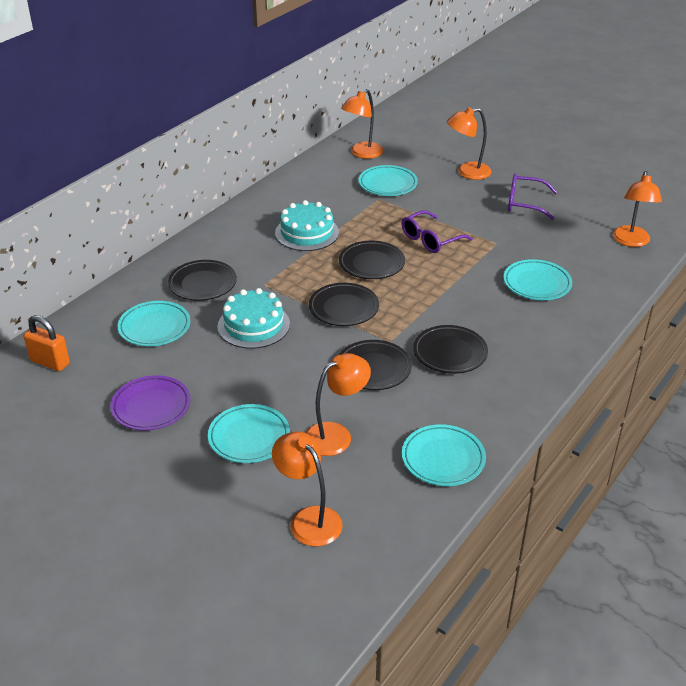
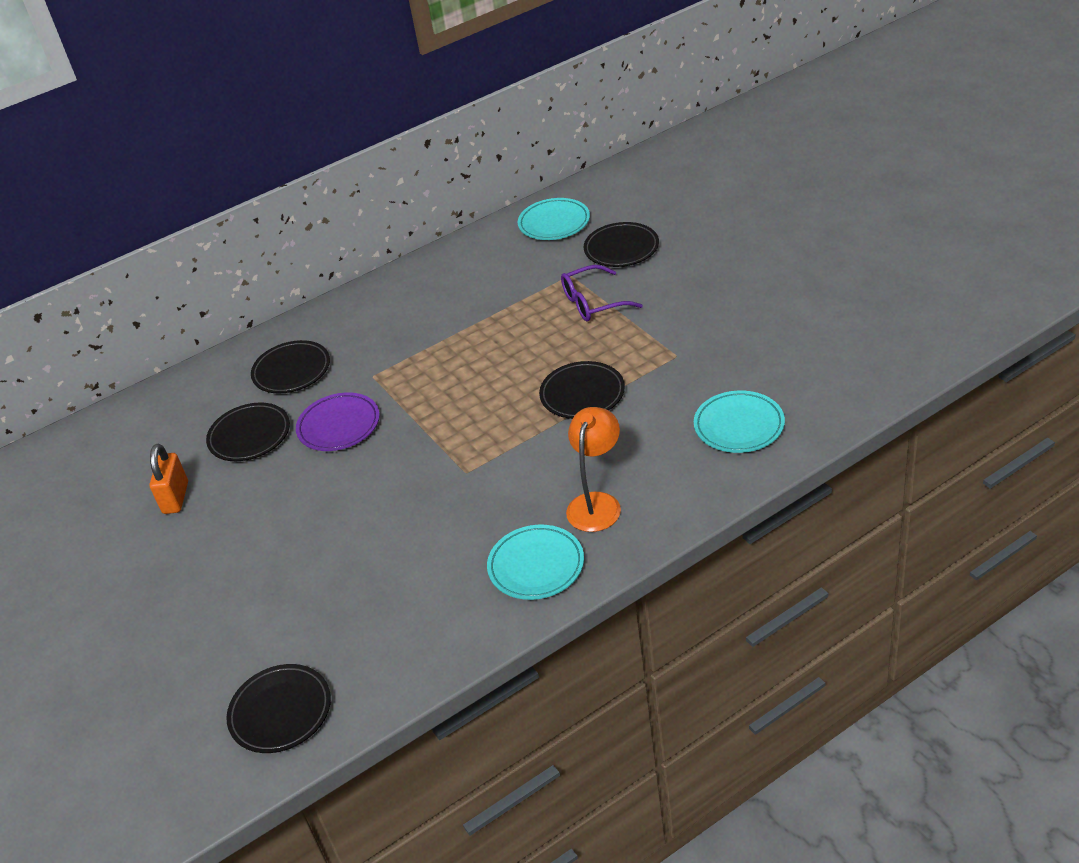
orange lamp: [272,432,342,546] [305,353,371,456] [341,89,383,159] [447,107,492,180] [612,171,662,247] = 5 -> [566,407,621,532] = 1
purple glasses: [402,210,473,253] [508,174,557,220] = 2 -> [561,265,643,321] = 1
turquoise cake: [217,288,290,349] [275,200,339,251] = 2 -> none = 0
turquoise plate: [117,301,190,346] [208,404,290,463] [359,165,418,196] [402,424,486,486] [503,259,572,300] = 5 -> [487,525,584,600] [518,198,590,240] [694,391,785,453] = 3

